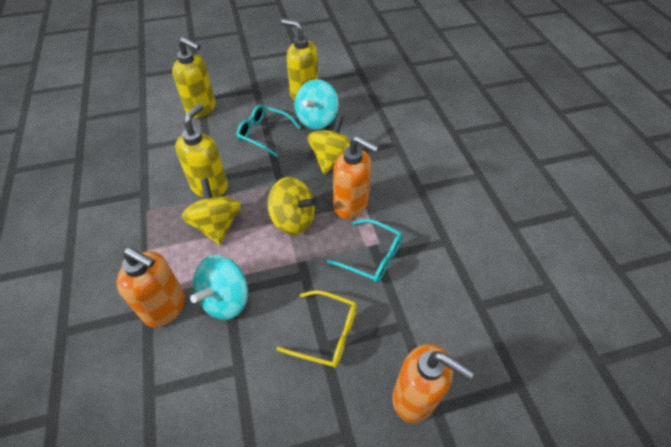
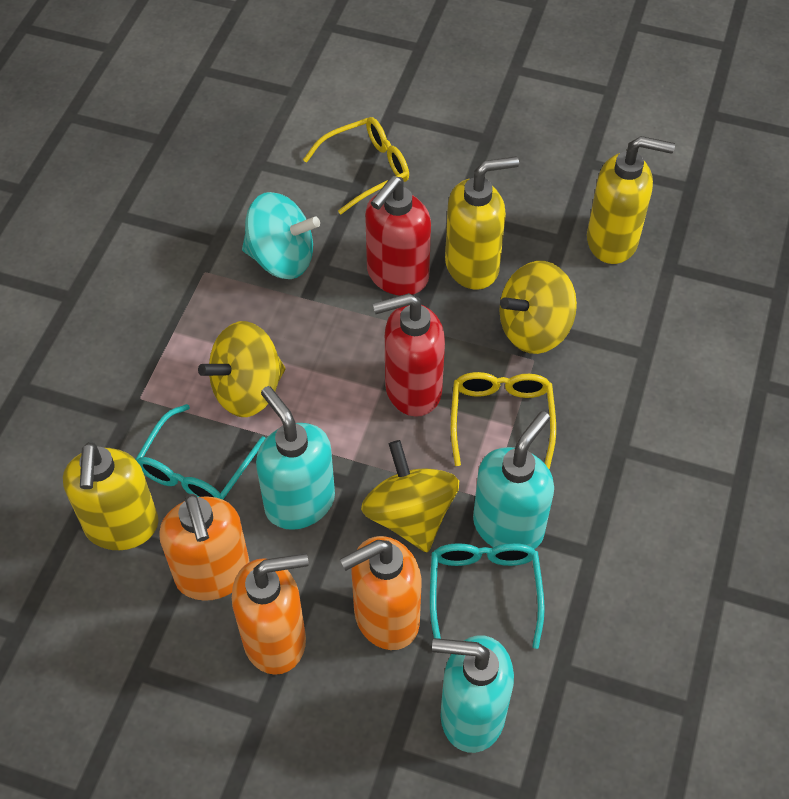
red soap dispenser: none = 0 -> [365,176,431,296] [373,293,445,417] = 2
turquoise soap dispenser: none = 0 -> [256,386,335,530] [432,635,514,753] [473,411,554,549] = 3
turquoise spinning top: [190,255,248,320] [294,79,339,129] = 2 -> [242,192,320,279] = 1
yellow glasses: [276,290,357,368] = 1 -> [303,117,409,214] [451,372,556,469] = 2

